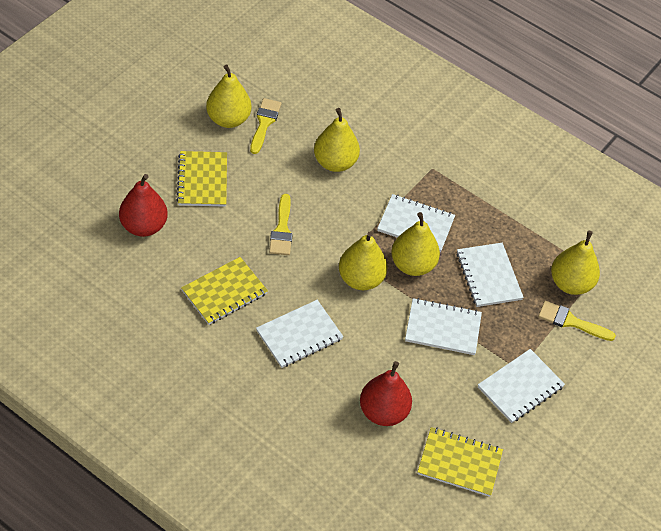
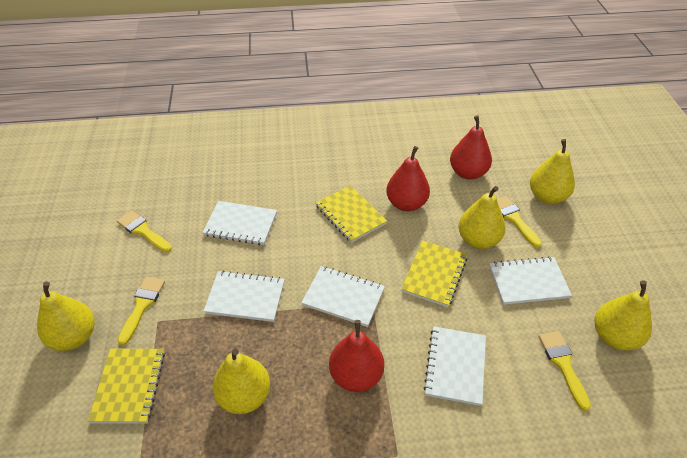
red pear: [119,174,168,237] [360,361,412,426] = 2 -> [329,320,384,392] [386,146,430,211] [450,115,492,180] = 3
yellow brush: [250,98,282,154] [269,194,293,255] [538,301,616,341] = 3 -> [117,210,172,253] [117,277,165,346] [497,196,542,248] [539,331,591,411] = 4

